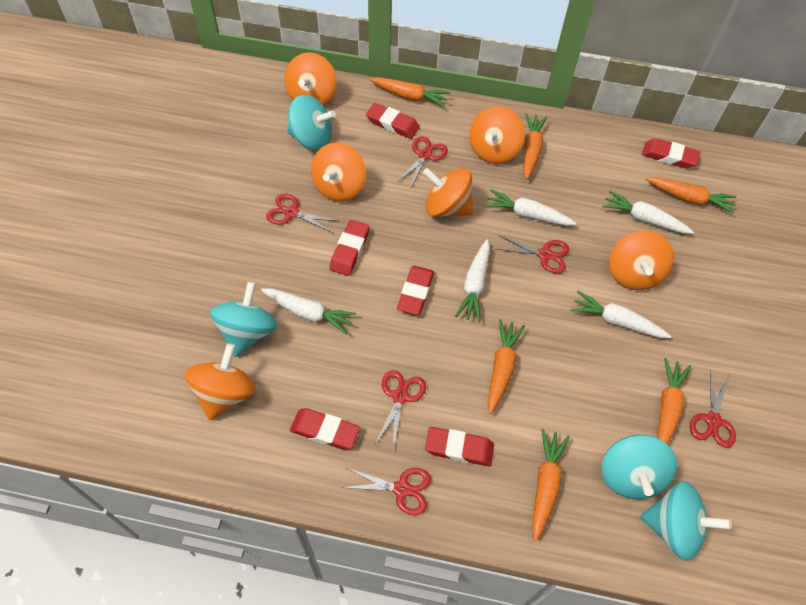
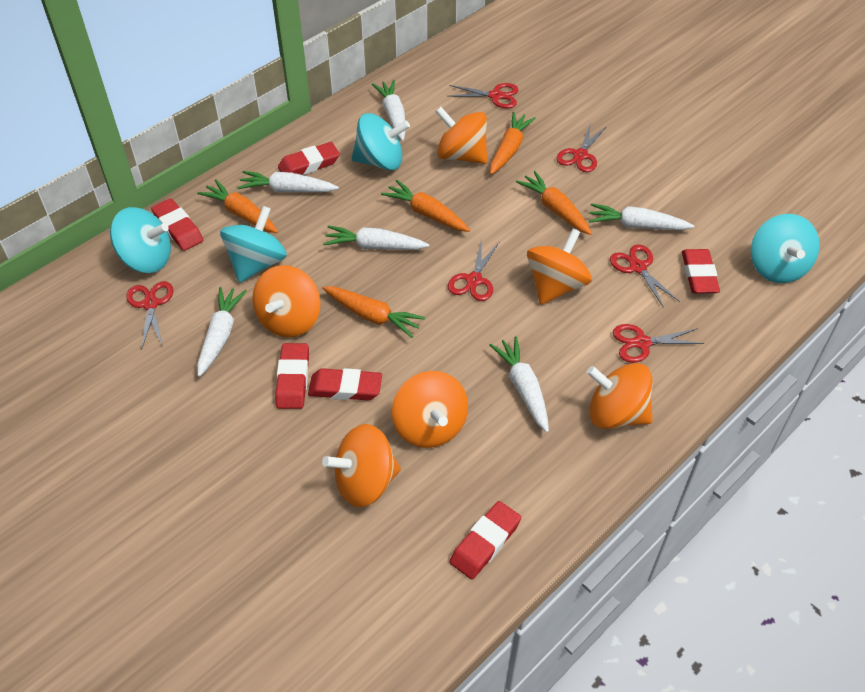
orange carrot: [369,77,450,107] [488,319,525,414] [523,113,547,180] [532,429,570,541] [646,177,737,214] [657,358,691,445] = 6 -> [197,179,278,233] [322,286,425,338] [381,180,470,232] [490,112,536,175] [516,171,592,235] = 5
white carrot: [261,288,357,335] [455,240,490,322] [485,189,577,226] [571,291,671,338] [602,190,694,234] = 5 -> [197,287,247,377] [237,171,339,192] [323,225,430,250] [372,80,405,141] [489,336,549,433] [589,203,694,230] = 6

